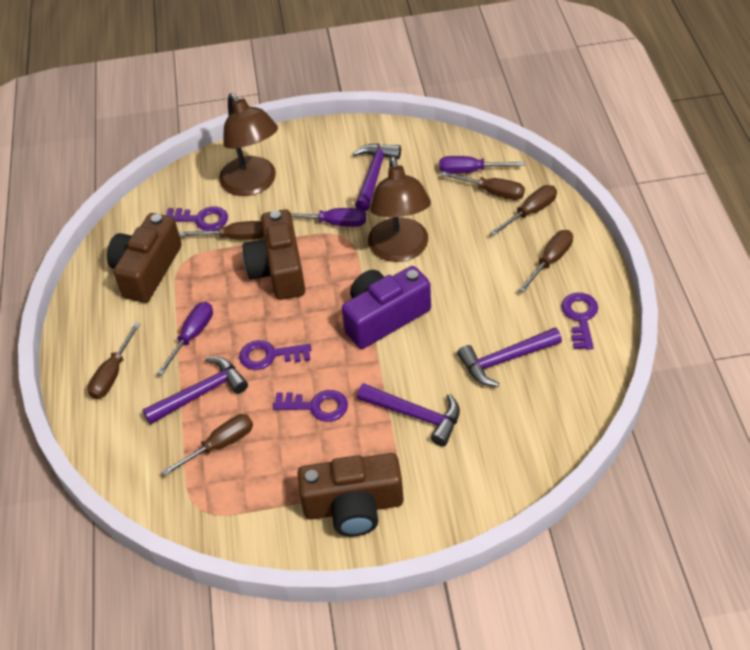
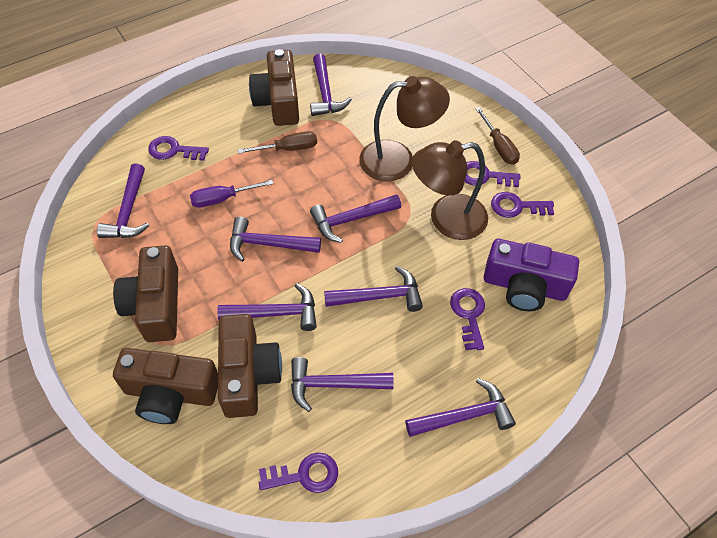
brown camera: [107,213,182,303] [242,209,305,300] [297,453,404,537] = 3 -> [113,245,178,342] [113,348,218,424] [218,314,282,418] [249,49,299,126] = 4
brown screwdriver: [87,322,140,399] [162,414,253,476] [179,221,264,240] [441,172,525,200] [490,185,557,236] [519,230,573,292] = 6 -> [238,131,317,154] [475,107,520,165] = 2
purple hammer: [142,357,248,425] [353,144,401,211] [357,383,460,446] [457,328,562,387] = 4 -> [97,164,149,238] [217,283,317,331] [230,217,321,262] [291,357,394,412] [310,54,352,116] [310,194,401,243] [324,266,423,312] [405,378,516,437] = 8
purple key: [166,207,228,231] [239,340,311,370] [273,390,348,422] [561,293,598,350] = 4 -> [148,136,209,161] [259,452,338,493] [450,288,485,350] [465,161,520,187] [491,192,554,218] = 5
purple screwdriver: [157,302,213,375] [291,208,366,227] [439,156,524,174] = 3 -> [190,180,274,208] = 1

